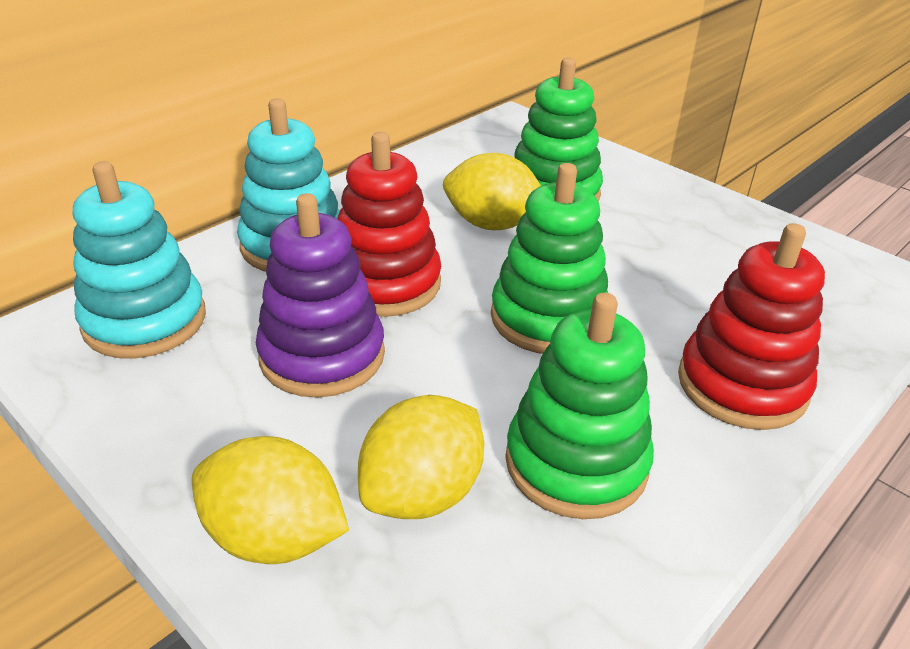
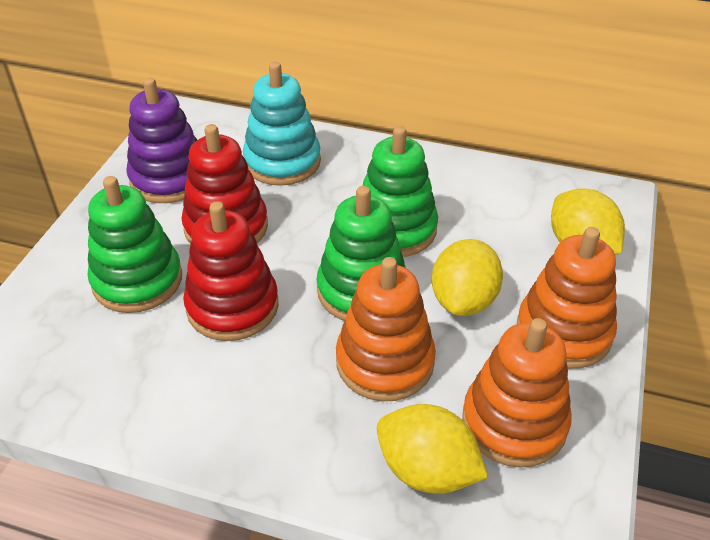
orange stacking toy: none = 0 -> [336,257,436,401] [462,318,572,468] [517,227,617,369] = 3
turquoise stacking toy: [73,161,206,358] [237,99,340,272] = 2 -> [243,62,321,186] = 1

